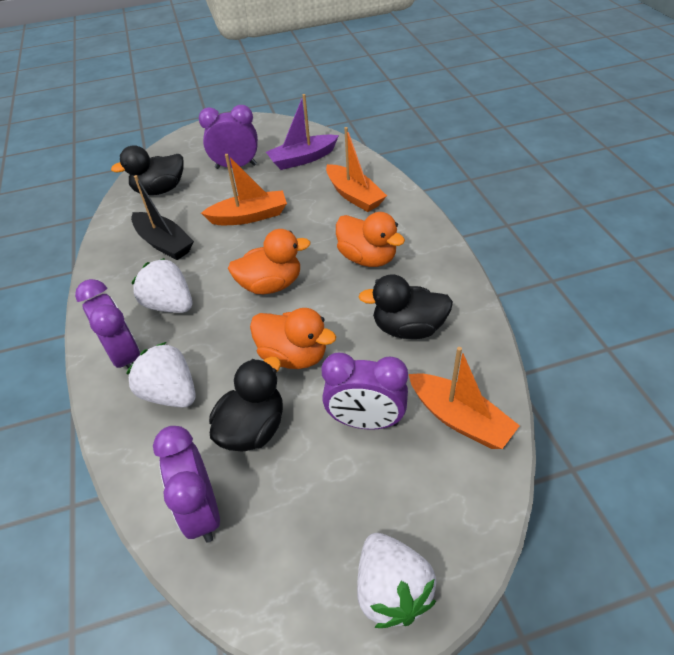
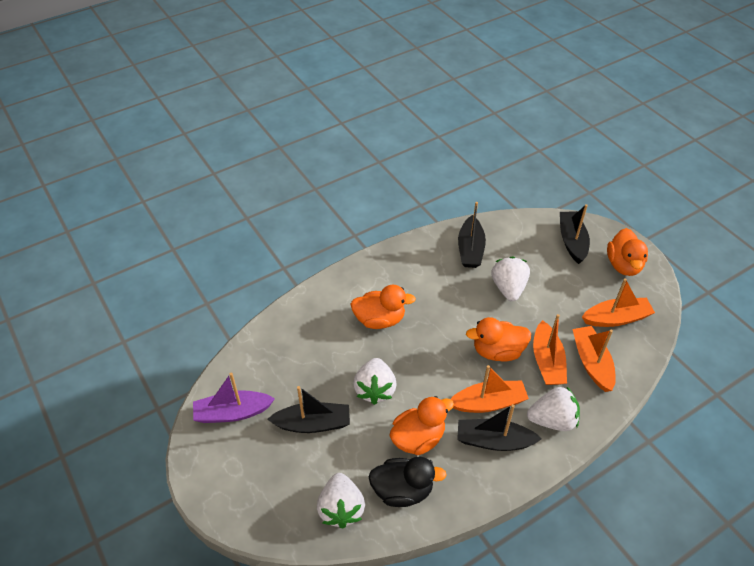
black boat: [131,175,194,260] = 1 -> [267,386,350,433] [457,404,542,451] [458,202,486,268] [560,204,590,264] = 4
black duck: [111,145,184,195] [209,357,283,451] [358,274,453,339] = 3 -> [368,457,447,507] = 1
orange boat: [201,154,287,225] [326,127,387,212] [409,347,520,449] = 3 -> [451,365,529,413] [533,314,567,385] [572,326,616,392] [582,278,655,327] = 4
orange duck: [228,229,311,294] [250,308,336,369] [336,212,405,267] = 3 -> [350,285,416,329] [389,396,454,455] [466,317,531,362] [607,228,648,276] = 4
purple clock: [75,279,140,369] [153,426,220,543] [199,105,258,169] [322,353,408,430] = 4 -> none = 0
white strawberry: [126,342,196,408] [131,258,192,313] [357,533,436,628] = 3 -> [317,473,365,529] [353,358,397,405] [491,256,530,301] [527,387,580,431] = 4

